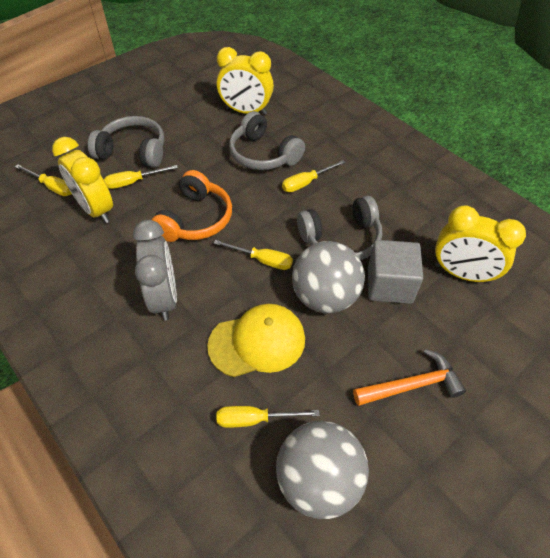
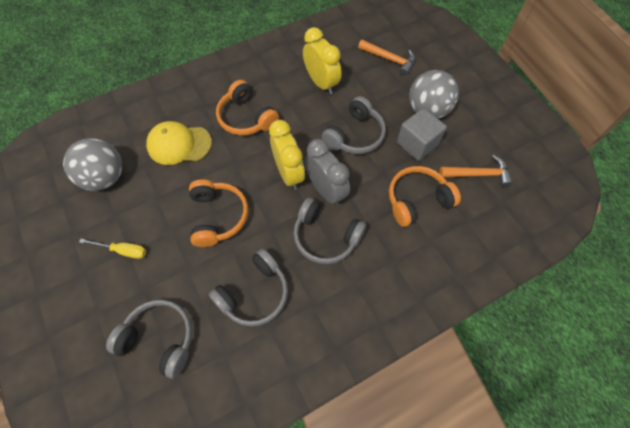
grey headphones: [88,116,164,168] [229,111,305,170] [297,196,382,260] = 3 -> [106,300,193,379] [208,249,288,326] [293,197,366,264] [322,96,386,154] = 4
orange hammer: [353,349,466,406] = 1 -> [358,40,415,76] [439,155,513,187] = 2
orange headphones: [152,170,232,242] = 1 -> [189,179,248,247] [216,80,279,136] [389,166,461,227] = 3
yellow clock: [52,137,113,223] [217,47,274,115] [435,205,526,284] = 3 -> [269,120,305,190] [303,27,342,94] = 2
yellow screwdriver: [15,164,72,196] [104,165,178,189] [214,240,293,270] [216,406,320,428] [282,160,346,192] = 5 -> [79,239,146,259] = 1

